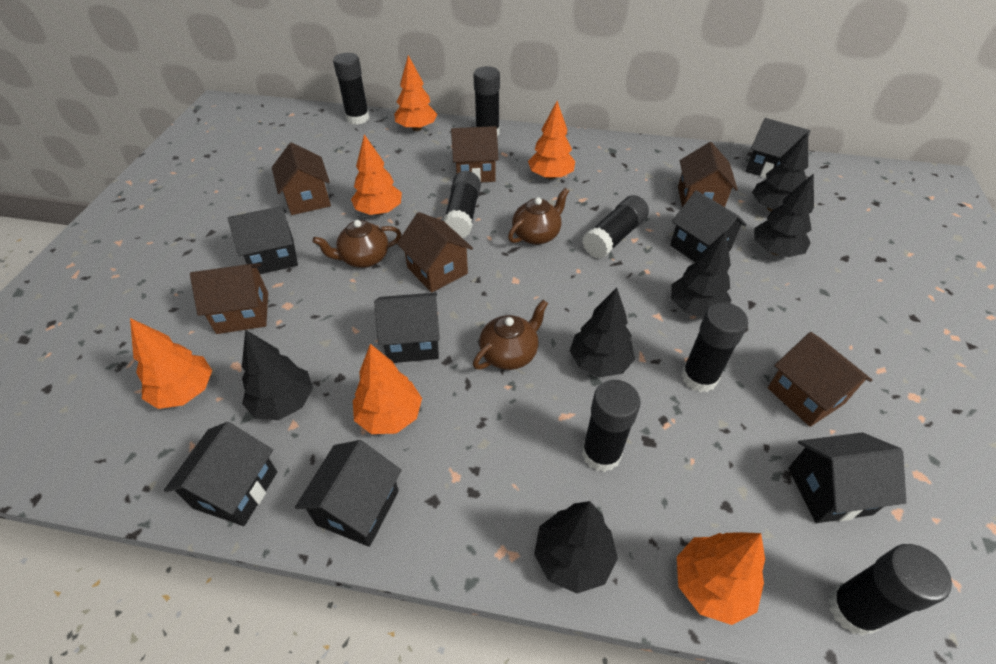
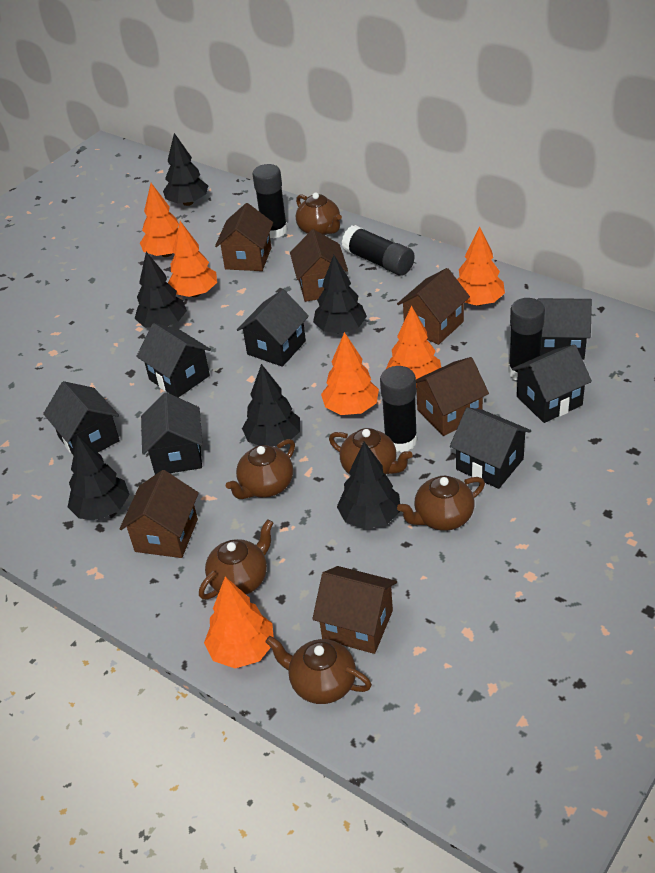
black glue stick: [333,53,370,125] [443,171,481,238] [474,66,500,137] [582,195,649,259] [582,380,641,472] [681,302,748,392] [828,544,952,636] = 7 -> [253,164,288,238] [342,225,415,276] [380,366,417,452] [508,298,545,380] = 4
brown teapot: [313,220,402,268] [473,300,548,370] [508,188,569,245] = 3 -> [199,519,273,599] [226,439,295,499] [265,636,372,704] [296,193,342,235] [329,428,413,475] [397,476,485,531] = 6

